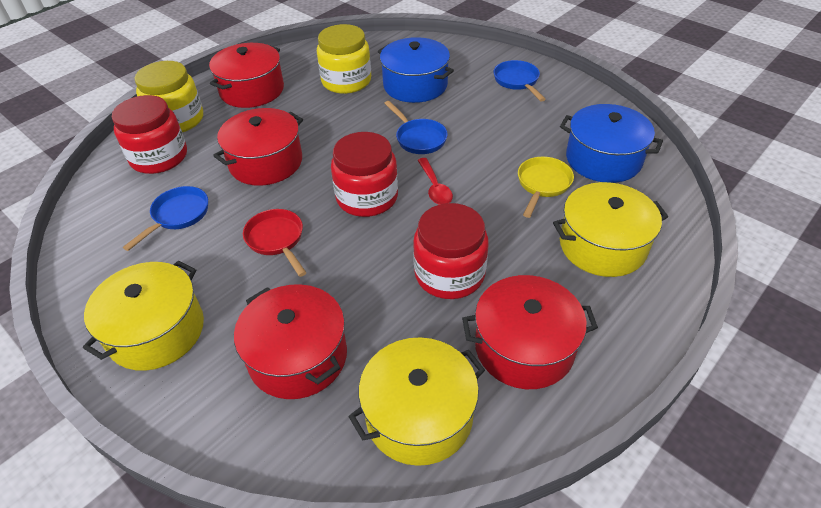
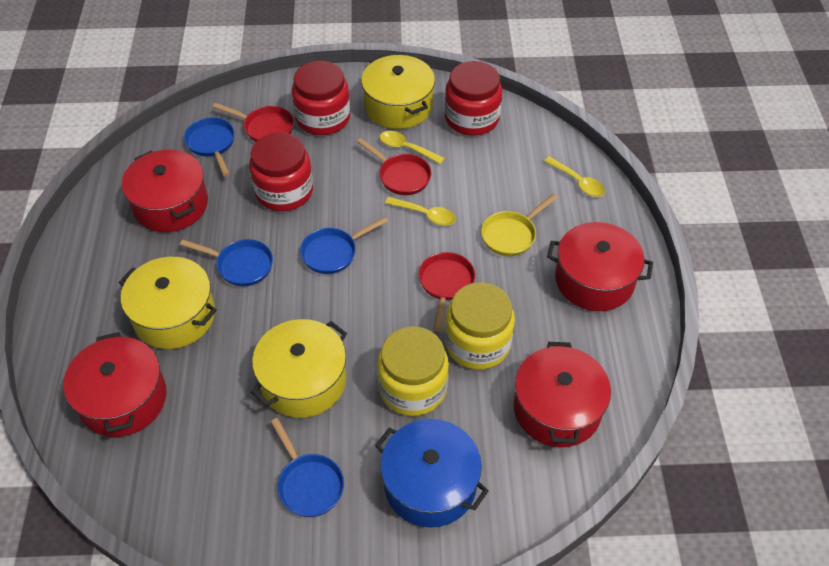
blue pan: [123,186,208,251] [384,101,448,154] [494,60,546,102] = 3 -> [180,239,273,286] [184,117,235,176] [271,418,344,517] [300,216,388,274] = 4
blue pot: [378,37,454,103] [560,104,663,183] = 2 -> [375,419,488,528] = 1
red pan: [243,209,307,277] = 1 -> [213,103,294,142] [357,138,432,195] [419,252,475,331] = 3
red spoon: [418,158,453,205] = 1 -> none = 0
yellow spoon: none = 0 -> [380,131,445,164] [385,197,456,226] [544,156,605,197] = 3

